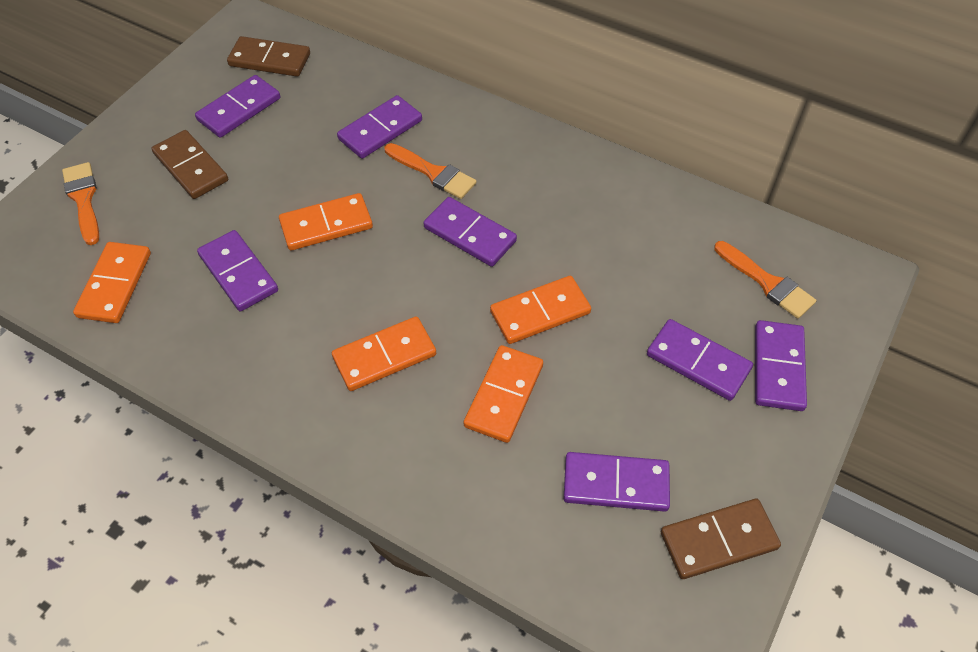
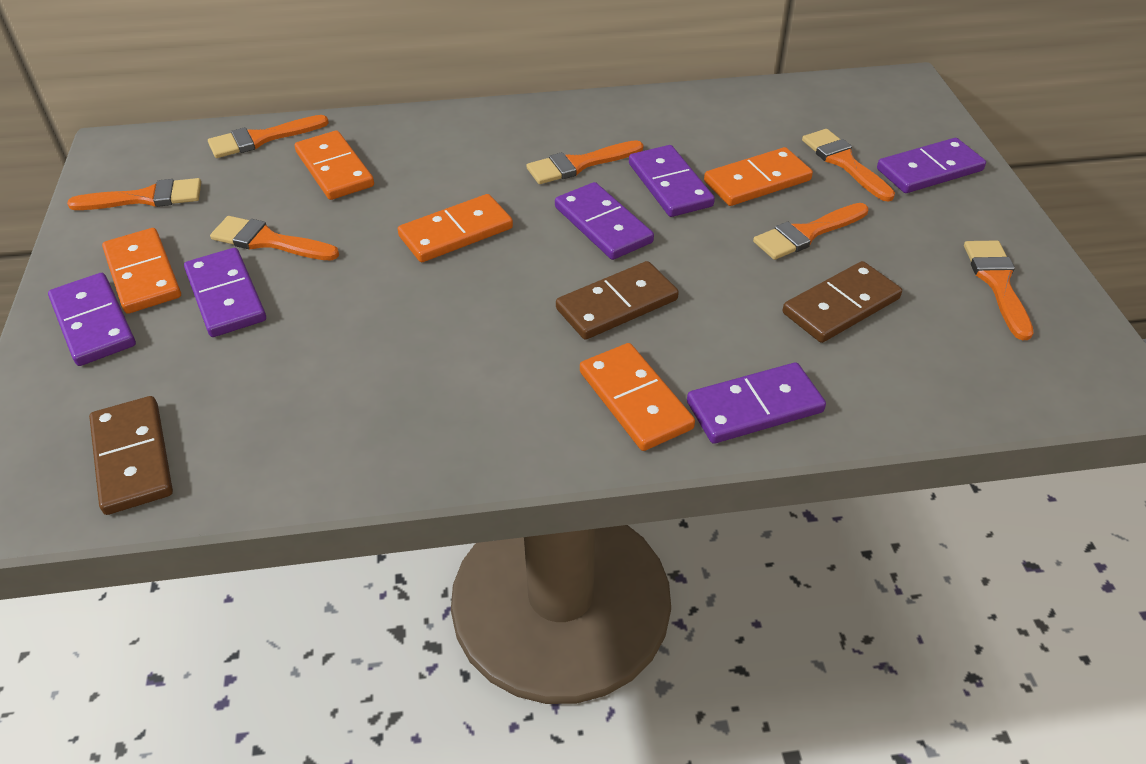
orange brush: [62,162,99,245] [385,143,477,199] [714,241,816,319] = 3 -> [67,178,201,210] [208,115,329,158] [210,216,339,260] [526,140,643,184] [753,203,868,260] [802,129,895,202] [964,240,1034,340] = 7
purple domino: [195,75,280,138] [197,230,278,311] [337,95,422,159] [423,197,517,267] [563,452,670,512] [647,319,753,401] [755,320,807,411] = 7 -> [48,273,136,366] [184,248,266,337] [555,182,654,260] [629,145,715,217] [687,362,826,444] [877,138,986,193] = 6

